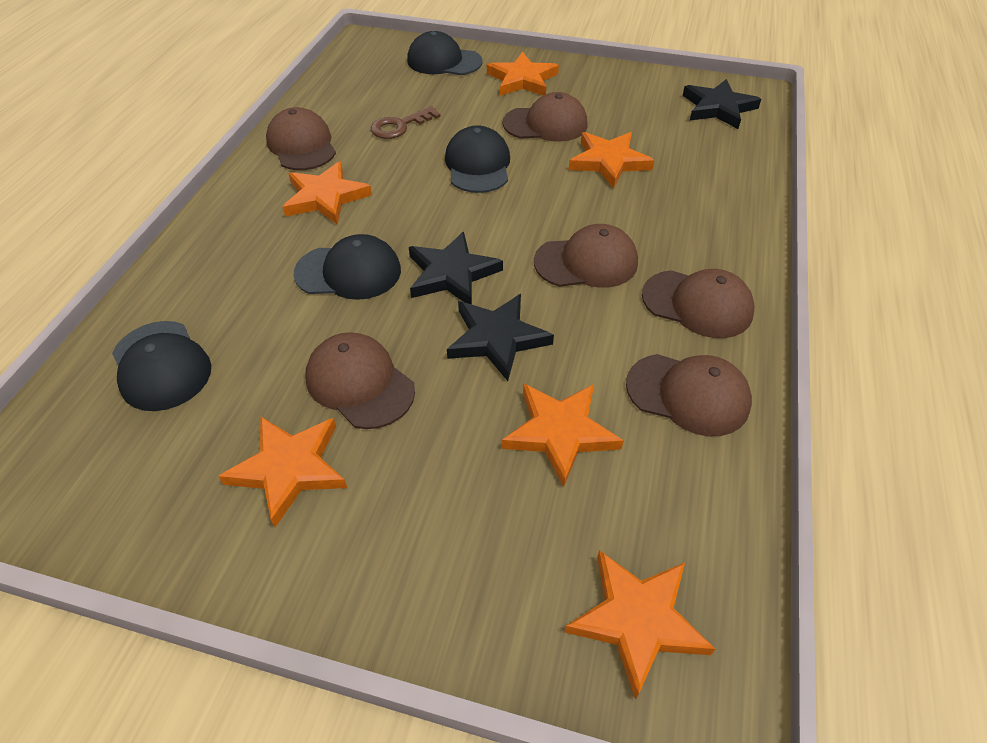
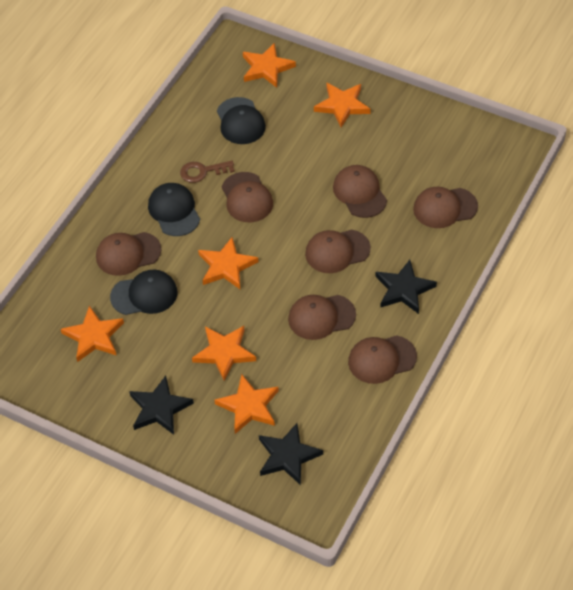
black cap: [112,321,211,411] [294,234,401,300] [407,31,483,75] [445,125,510,193] = 4 -> [110,270,177,315] [148,183,200,236] [217,97,266,144] = 3
brown cap: [266,107,336,170] [305,332,415,429] [503,92,587,142] [534,224,638,288] [626,354,752,436] [642,269,755,338] = 6 -> [96,232,161,276] [222,172,273,222] [288,295,356,340] [305,230,371,273] [333,165,387,218] [348,335,417,384] [413,187,478,228] = 7

